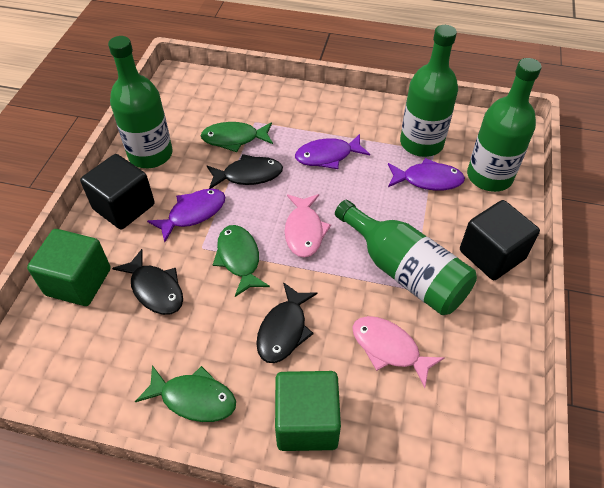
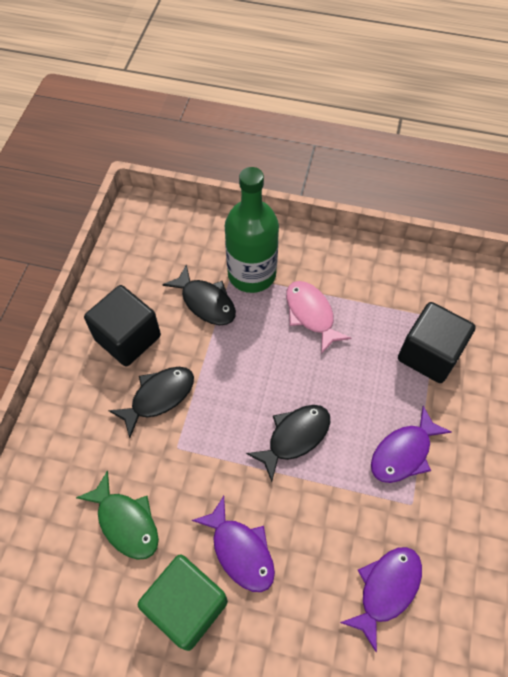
green bottle: [108,36,173,168] [335,200,477,315] [400,25,458,157] [467,58,542,192] = 4 -> [225,167,279,293] = 1
green cube: [27,229,111,306] [275,371,341,451] = 2 -> [138,555,228,651] = 1
green fish: [135,365,236,422] [200,122,273,152] [213,225,270,297] = 3 -> [76,470,159,560] = 1
pink fish: [285,194,331,258] [352,316,444,388] = 2 -> [286,281,351,354] = 1

